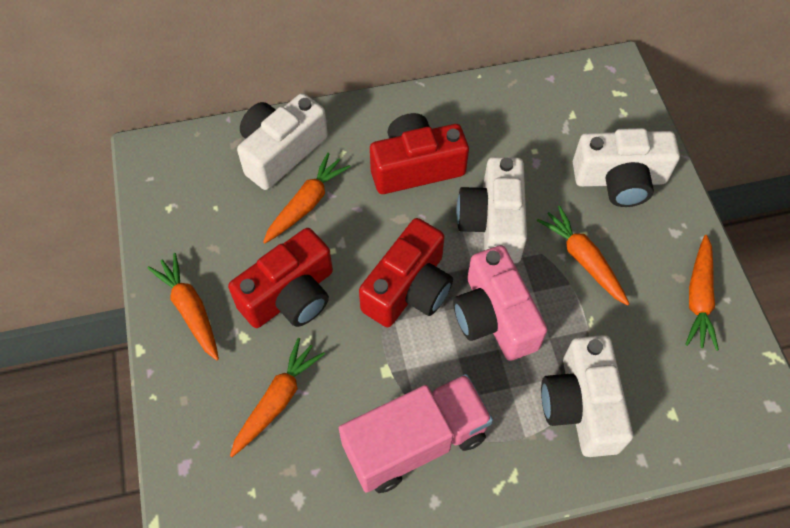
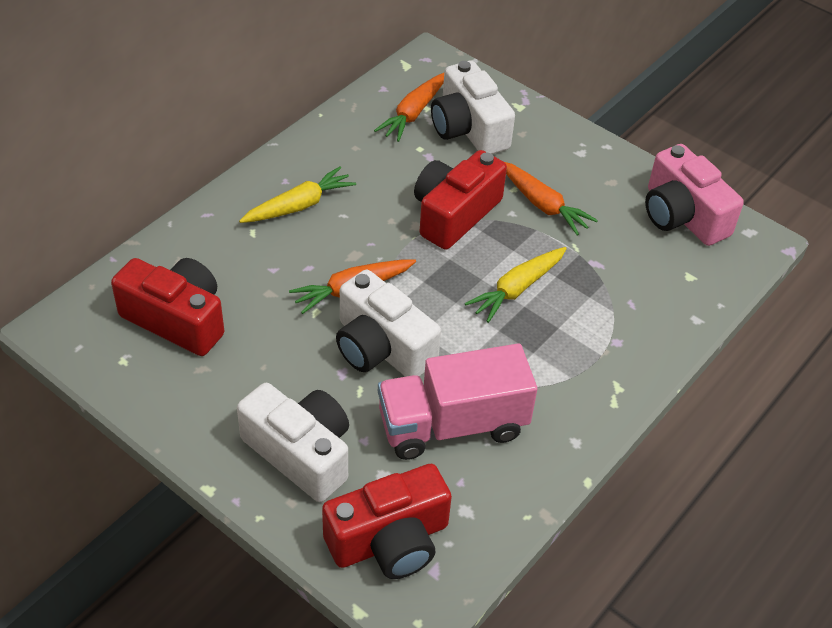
orange carrot: [147,253,219,360] [230,338,325,457] [263,153,351,243] [537,206,629,306] [685,235,719,351] = 5 -> [289,259,416,314] [374,73,444,142] [505,162,598,236] = 3
white camera: [237,93,328,190] [456,157,527,264] [541,335,633,457] [573,128,680,207] = 4 -> [237,383,349,502] [336,270,441,377] [431,61,515,154] = 3
yellow carrot: none = 0 -> [239,166,356,223] [465,247,567,323] = 2

